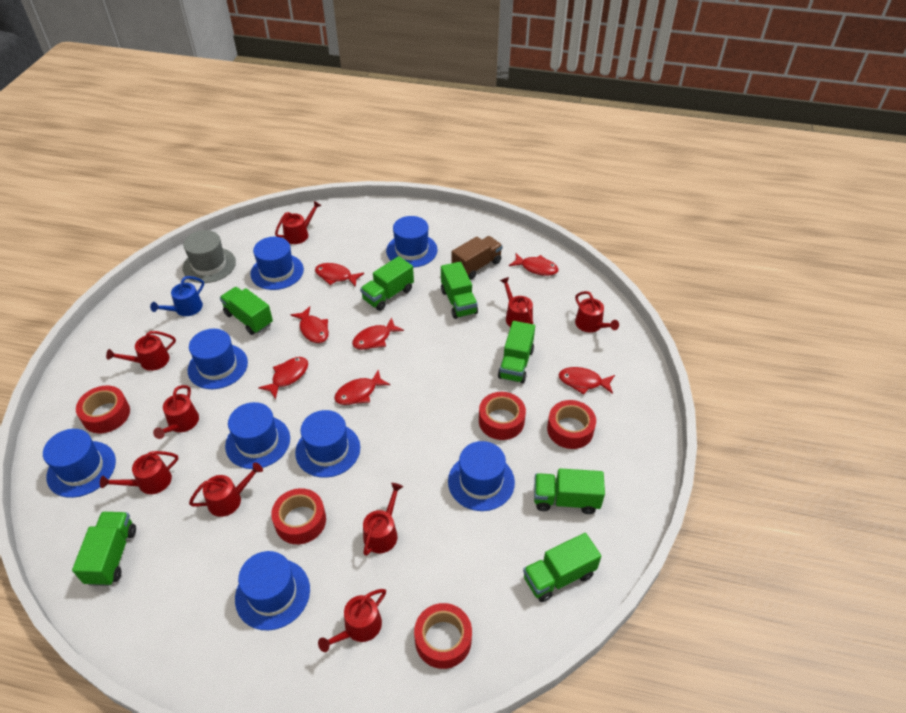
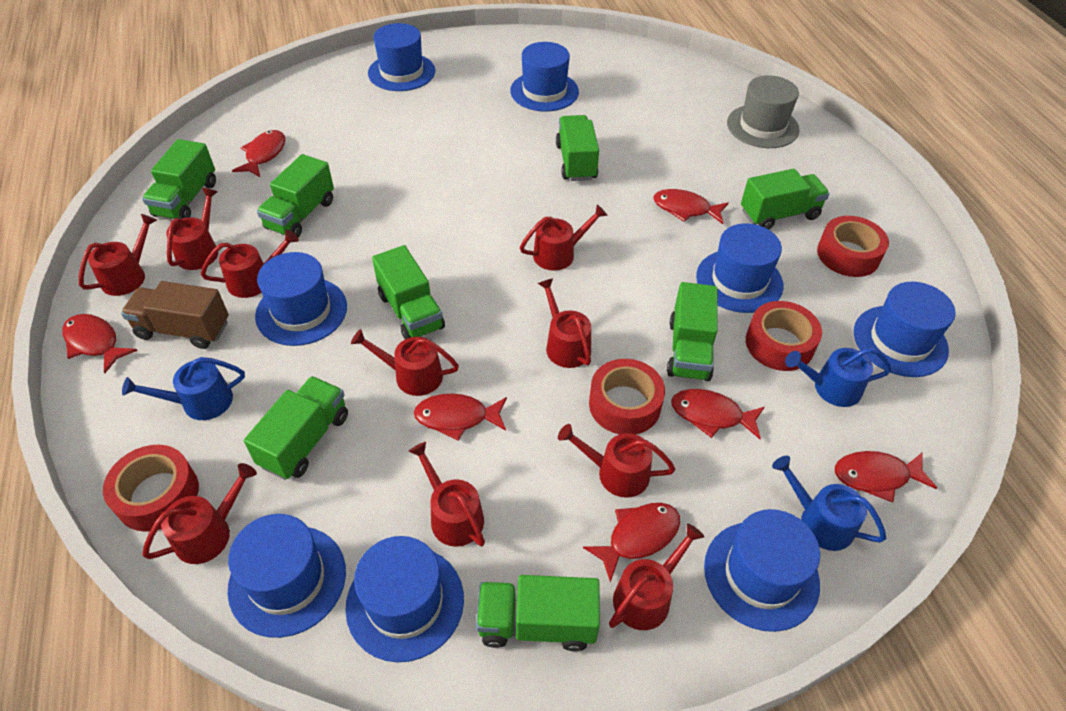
blue watering can: [150,276,204,316] = 1 -> [122,357,245,420] [772,456,886,551] [785,348,891,407] = 3
green truck: [72,512,136,586] [220,287,273,335] [360,256,414,311] [441,262,478,319] [498,321,535,383] [523,533,601,602] [534,468,605,514] = 7 -> [142,139,216,219] [244,376,348,480] [257,154,334,237] [372,245,445,339] [476,575,600,652] [556,115,599,181] [667,282,718,381] [741,169,830,230] = 8
red tape: [76,386,130,433] [271,488,326,544] [414,603,472,669] [479,392,526,440] [547,400,596,449] = 5 -> [103,445,199,532] [589,359,665,435] [746,301,822,371] [817,216,889,277] = 4
red watering can: [100,451,178,494] [106,331,176,371] [153,385,199,439] [189,463,263,517] [275,201,321,244] [318,589,386,652] [363,483,403,556] [500,277,533,327] [575,291,619,332] = 9 -> [79,214,157,296] [142,463,257,564] [166,188,218,270] [201,230,299,298] [351,329,459,396] [408,442,485,547] [520,204,608,271] [538,278,591,368] [558,424,675,498] [609,523,704,630] = 10

